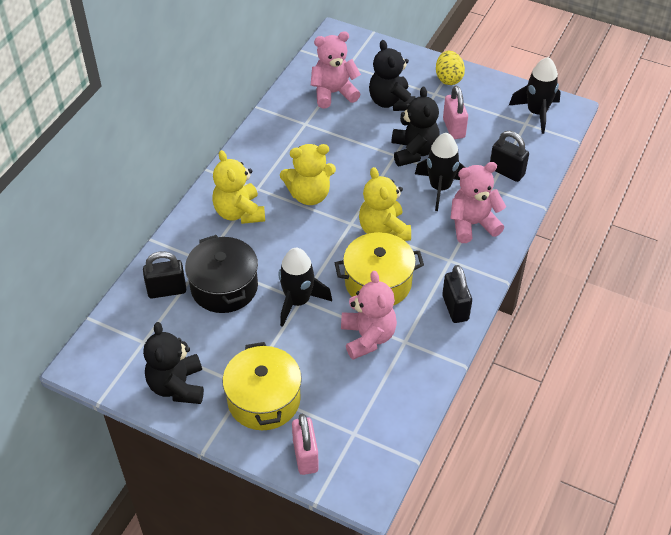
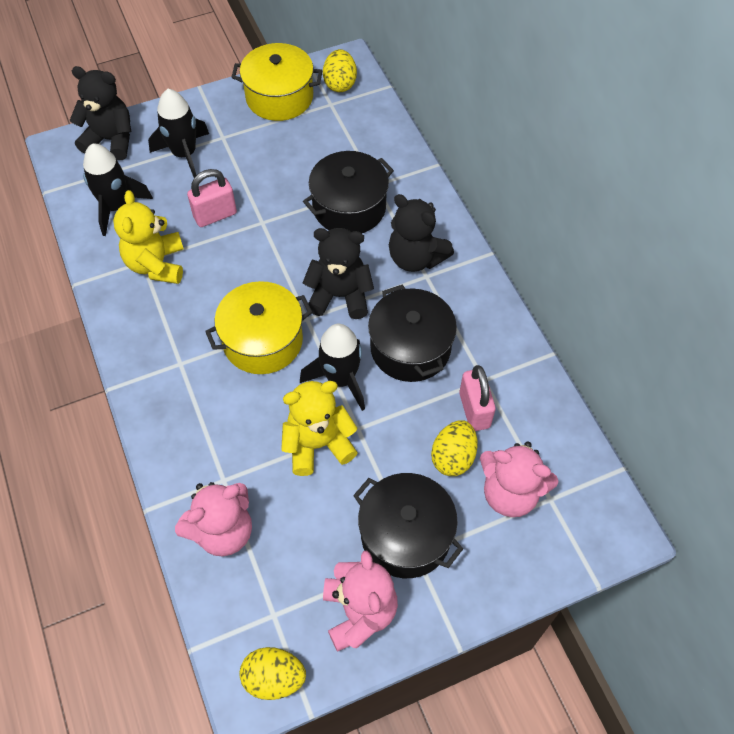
black padlock: [143,251,186,298] [442,265,472,323] [490,131,529,182] = 3 -> none = 0
black pot: [185,235,258,313] = 1 -> [303,151,394,233] [353,473,463,578] [368,285,457,382] = 3
yellow egg: [436,51,465,85] = 1 -> [240,647,306,700] [323,49,357,92] [431,420,477,476] = 3
yellow teddy bear: [212,150,265,224] [280,144,336,205] [359,167,411,241] = 3 -> [113,190,184,284] [281,381,358,476] = 2

